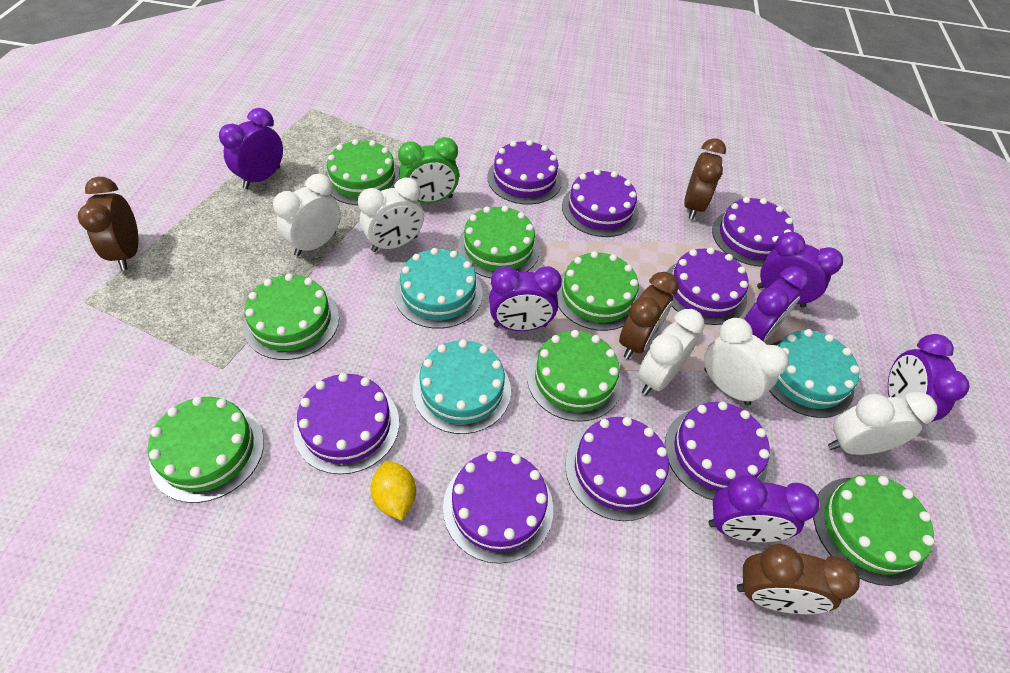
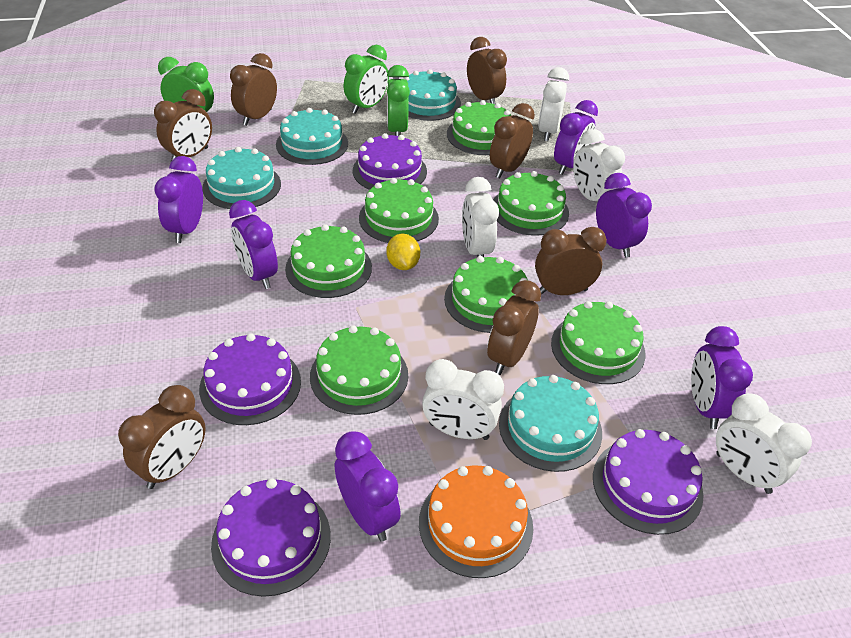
brown clock: [78,177,138,270] [619,272,678,359] [684,138,726,220] [737,544,860,614] = 4 -> [118,385,206,489] [154,89,212,161] [230,53,277,126] [467,37,507,104] [487,280,541,375] [490,103,535,179] [535,227,607,295] = 7
green clock: [398,137,459,203] = 1 -> [158,57,214,112] [344,45,389,114] [387,65,410,136] = 3
orange cake: none = 0 -> [419,465,533,578] = 1
purple cake: [293,373,399,474] [443,451,553,564] [487,140,562,205] [562,169,639,237] [565,417,670,521] [665,401,770,500] [667,248,749,325] [712,197,794,267] = 8 -> [199,334,301,425] [211,478,331,597] [353,133,427,190] [593,429,704,535] = 4
turquoise cake: [394,248,483,329] [413,339,511,434] [769,329,860,418] = 3 -> [202,147,281,209] [276,108,348,165] [403,69,461,121] [499,375,602,472] = 4

